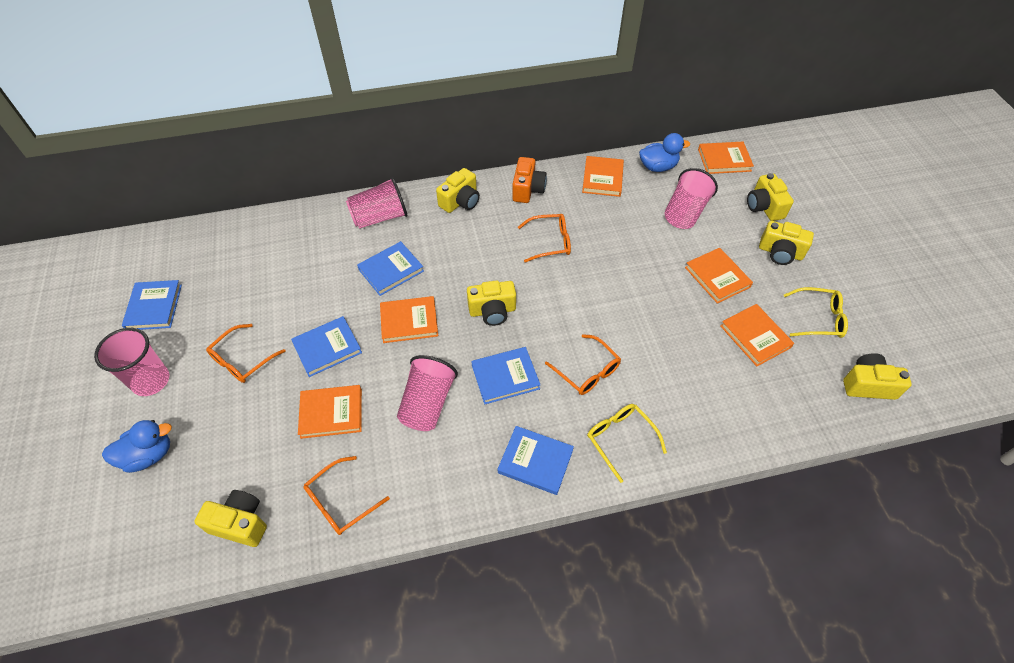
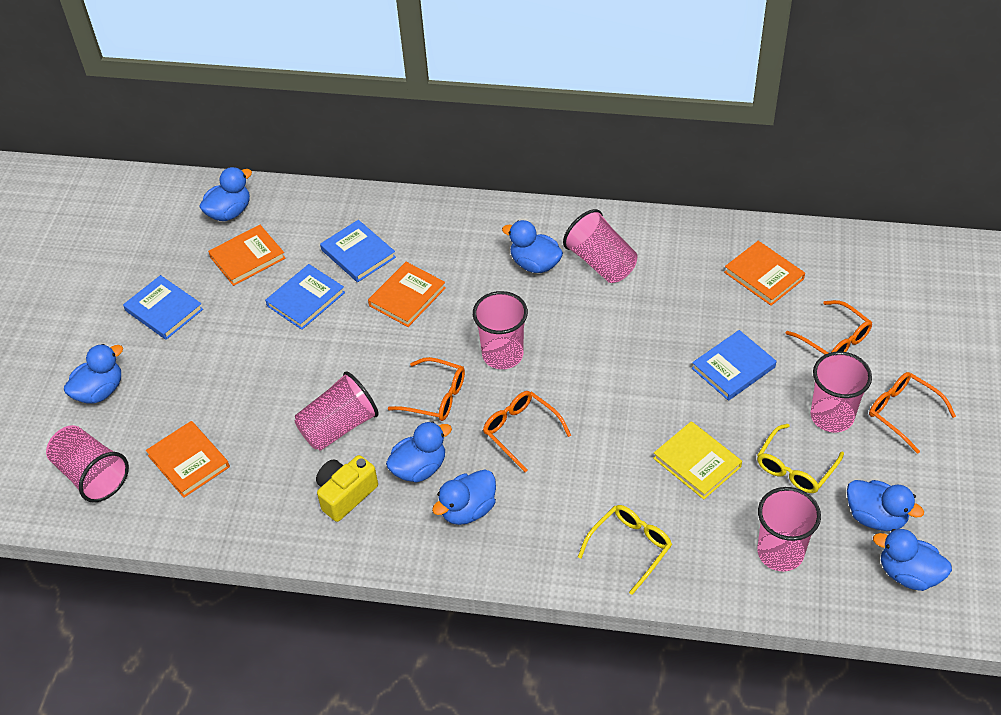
blue book: [122,280,182,330] [291,316,362,377] [357,241,424,296] [471,347,540,404] [498,426,574,495] = 5 -> [123,275,203,340] [265,264,345,330] [320,220,396,282] [692,330,776,401] = 4
blue duck: [102,420,172,473] [639,133,690,172] = 2 -> [64,344,123,403] [199,167,252,221] [386,421,452,483] [432,469,496,525] [502,220,563,273] [847,480,924,531] [873,529,952,591] = 7
orange book: [298,385,362,439] [380,296,438,343] [582,156,624,197] [685,248,753,304] [698,142,754,174] [720,304,794,367] = 6 -> [146,421,230,498] [208,225,285,286] [368,262,446,327] [724,241,805,306] = 4
orange camera: [512,157,547,203] = 1 -> none = 0
pink cup: [94,328,169,396] [346,177,407,229] [397,355,458,431] [665,168,718,229] = 4 -> [46,425,129,503] [295,371,379,451] [473,291,528,369] [563,209,638,283] [757,487,821,571] [810,352,872,433] = 6
yellow book: none = 0 -> [653,421,742,499] = 1
yellow camera: [194,490,267,547] [436,168,480,213] [467,280,516,326] [747,173,794,221] [759,221,814,265] [843,353,912,400] = 6 -> [316,455,378,522] = 1

